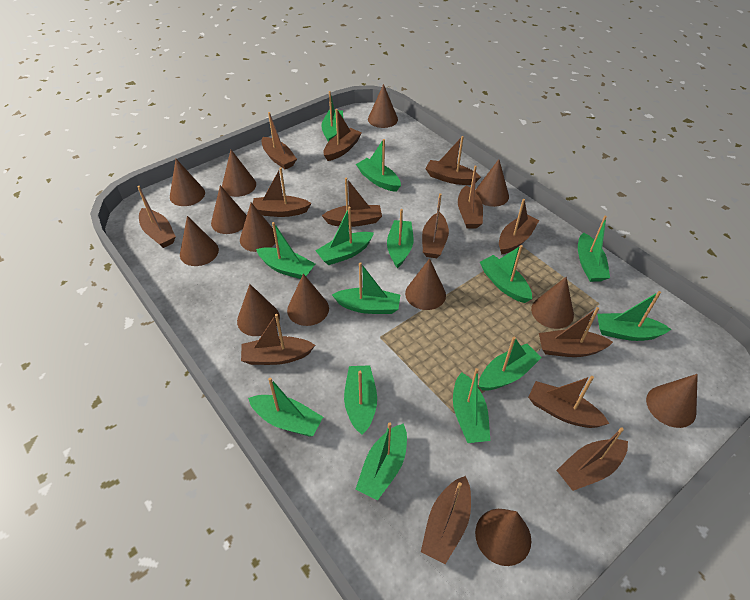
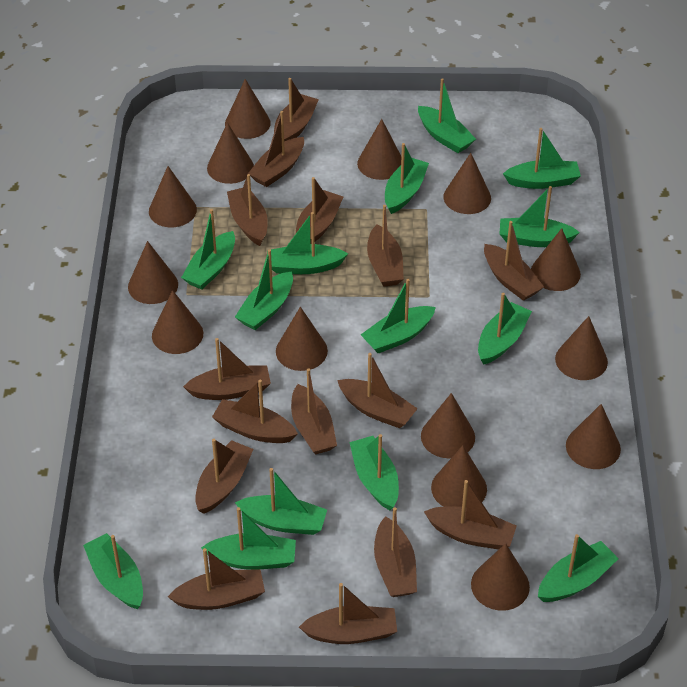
brown boat: [137,186,176,248] [241,314,315,365] [253,167,312,217] [261,112,297,169] [322,178,382,227] [323,109,362,161] [421,476,471,564] [422,193,449,258] [425,136,481,185] [458,166,483,229] [499,199,539,255] [528,376,610,428] [539,307,613,357] [556,427,628,491] = 14 -> [168,548,265,610] [183,338,271,400] [195,439,253,514] [212,380,298,443] [227,174,268,246] [248,111,304,187] [274,78,319,141] [291,368,337,455] [296,177,343,244] [299,583,397,644] [337,353,418,428] [367,205,404,287] [374,507,417,597] [424,480,517,550] [484,221,544,301] = 15
brown cone: [170,159,205,206] [180,216,219,266] [211,185,247,234] [222,150,256,197] [237,284,280,336] [240,203,275,252] [287,274,329,326] [368,84,398,128] [405,258,446,310] [475,159,509,207] [475,509,531,566] [531,277,574,329] [646,374,698,428] = 13 -> [128,241,178,304] [149,166,197,227] [152,290,203,354] [207,123,254,184] [225,79,271,139] [276,307,328,371] [357,119,401,180] [421,393,475,458] [431,445,487,507] [444,153,491,214] [471,543,530,611] [531,228,581,291] [555,316,608,380] [566,404,621,469] = 14

